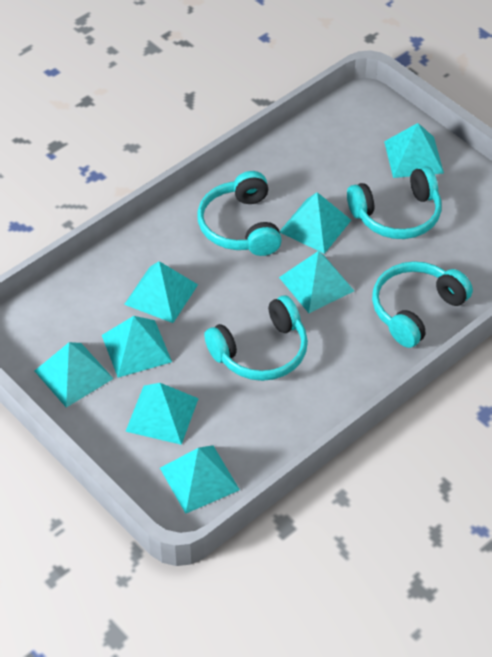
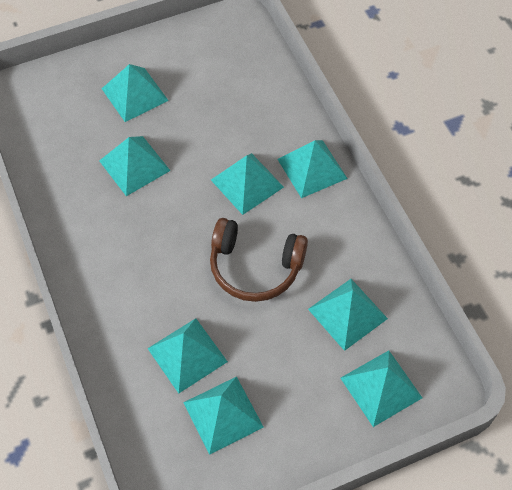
brown headphones: none = 0 -> [210,218,308,302] = 1
turquoise headphones: [197,171,282,256] [204,295,308,381] [347,167,442,239] [372,261,473,348] = 4 -> none = 0

